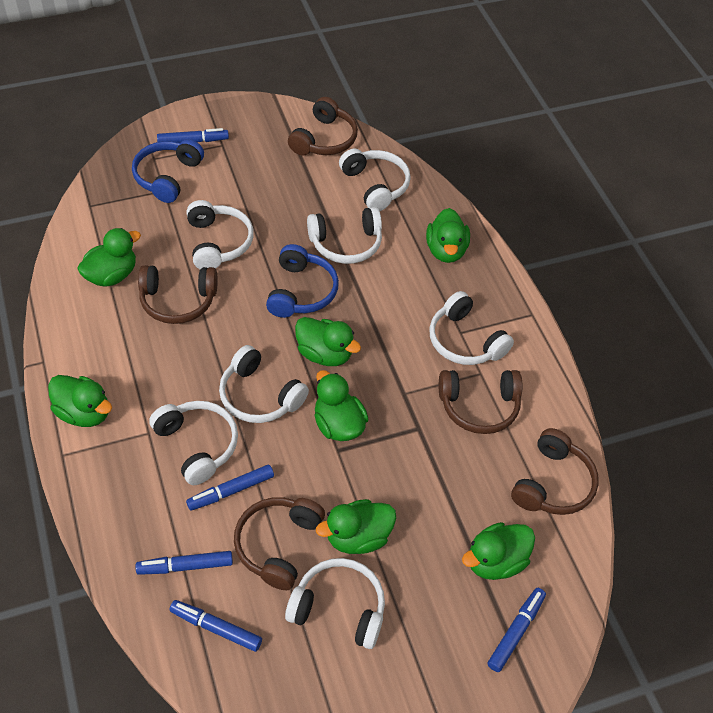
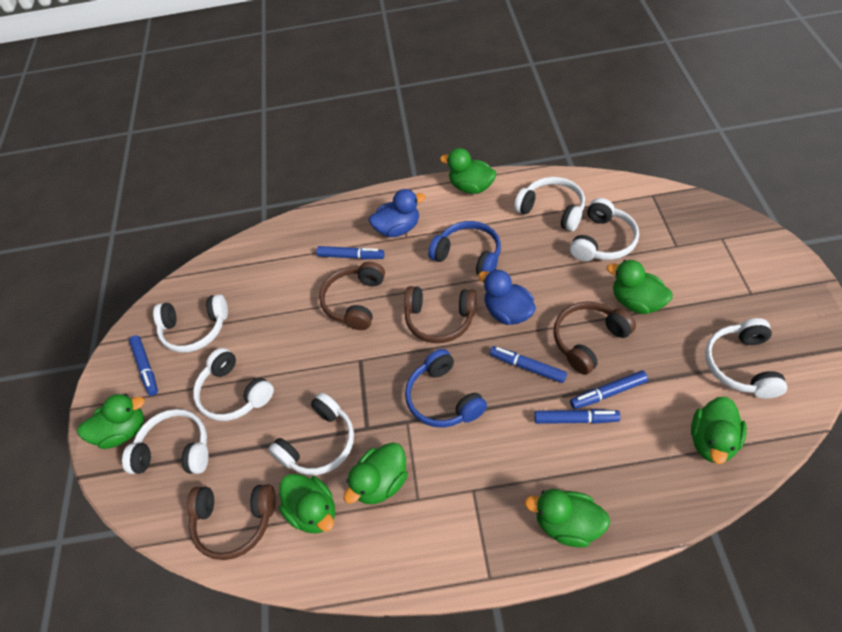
blue duck: none = 0 -> [369,189,425,237] [478,269,536,325] = 2
brown headphones: [138,265,218,324] [234,497,325,590] [288,97,358,155] [439,370,522,434] [511,428,599,515] = 5 -> [187,484,276,560] [319,262,385,330] [404,286,477,343] [553,301,636,375] = 4

